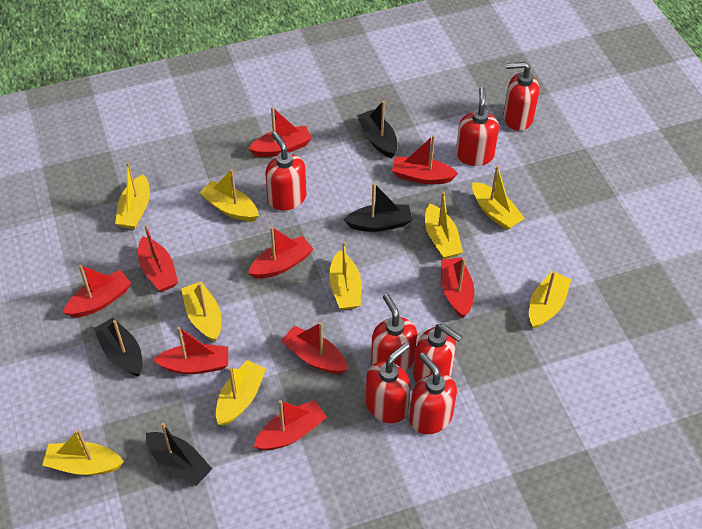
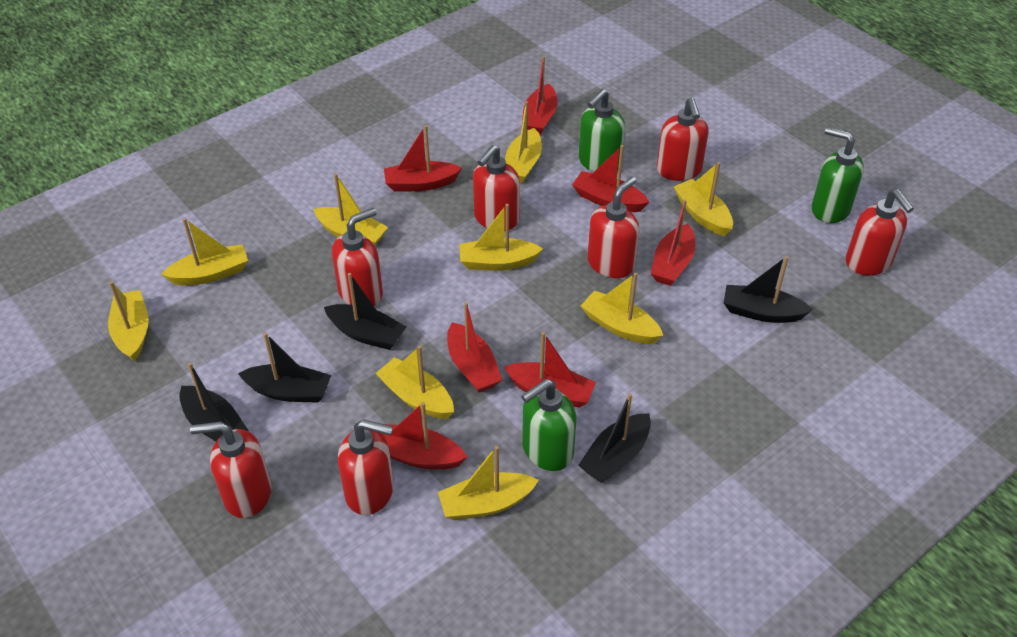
black boat: [94,318,143,376] [146,423,212,486] [343,183,412,232] [357,101,398,158] = 4 -> [179,363,249,442] [238,333,331,403] [324,273,406,350] [578,393,651,483] [724,256,813,323] = 5
green soap dispenser: none = 0 -> [522,379,576,471] [579,89,625,172] [812,127,864,223] = 3
red boat: [63,264,131,317] [138,224,178,292] [153,327,228,374] [248,107,312,157] [248,227,314,279] [254,400,327,451] [281,322,348,374] [392,135,458,184] [441,257,474,318] = 9 -> [383,402,467,469] [384,125,462,192] [447,302,502,392] [504,332,596,408] [522,56,558,135] [572,145,649,212] [651,200,695,286] = 7

